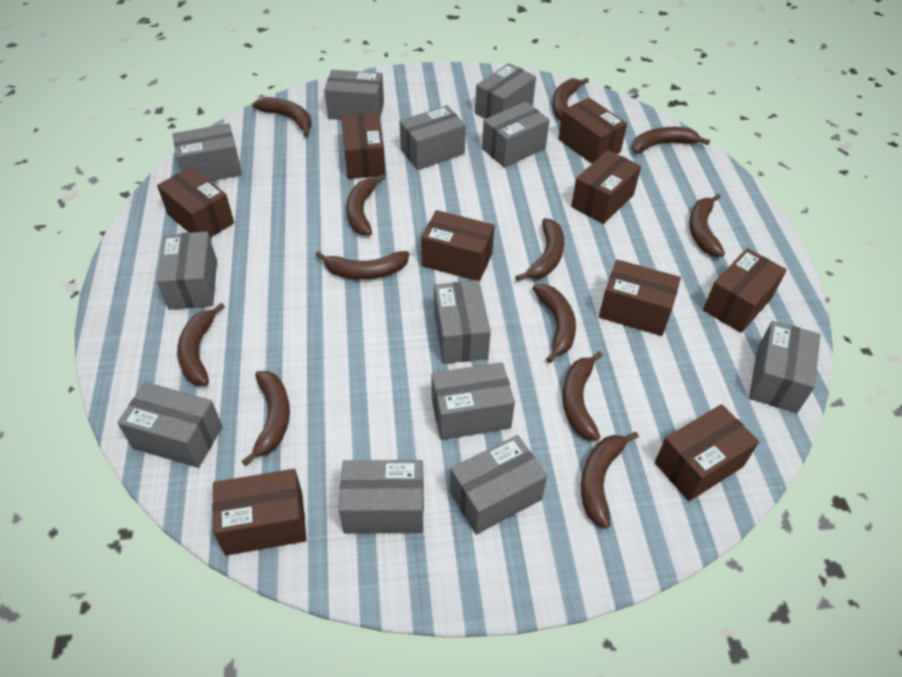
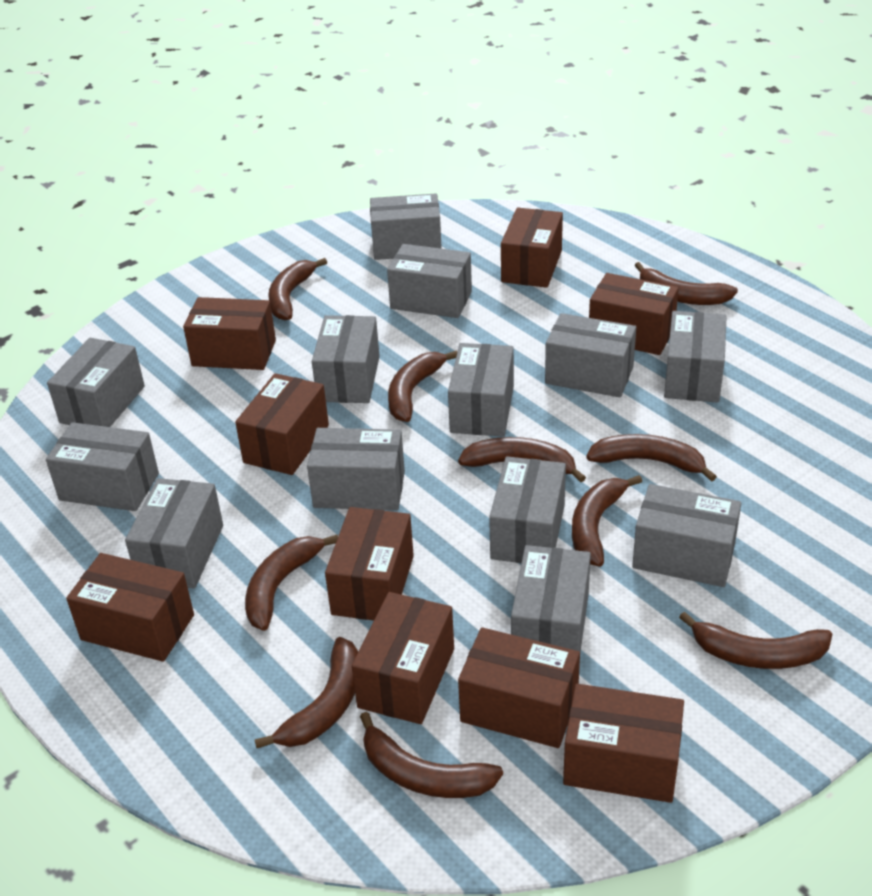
brown banana: [177,303,225,385] [242,371,290,465] [252,97,312,137] [316,251,409,280] [346,174,386,235] [515,218,564,281] [532,284,576,363] [552,78,589,121] [562,351,603,441] [581,432,639,529] [632,127,710,153] [689,194,725,257] = 12 -> [245,535,338,631] [254,637,358,748] [268,258,327,320] [360,712,503,798] [388,350,458,422] [458,437,586,482] [572,475,642,567] [586,434,717,482] [635,262,738,305] [679,611,832,669] = 10
grey box: [117,382,222,468] [157,232,217,310] [172,123,242,181] [324,70,384,120] [338,460,424,533] [399,105,466,170] [431,362,515,440] [434,280,491,364] [450,435,547,534] [475,63,536,119] [482,102,549,168] [749,321,821,413] = 12 -> [46,422,159,511] [47,338,145,427] [125,478,223,588] [307,428,405,510] [312,315,380,403] [370,193,442,260] [387,244,472,318] [448,343,514,437] [489,456,566,563] [511,545,591,652] [545,313,636,398] [632,484,741,587] [664,311,727,403] = 13

